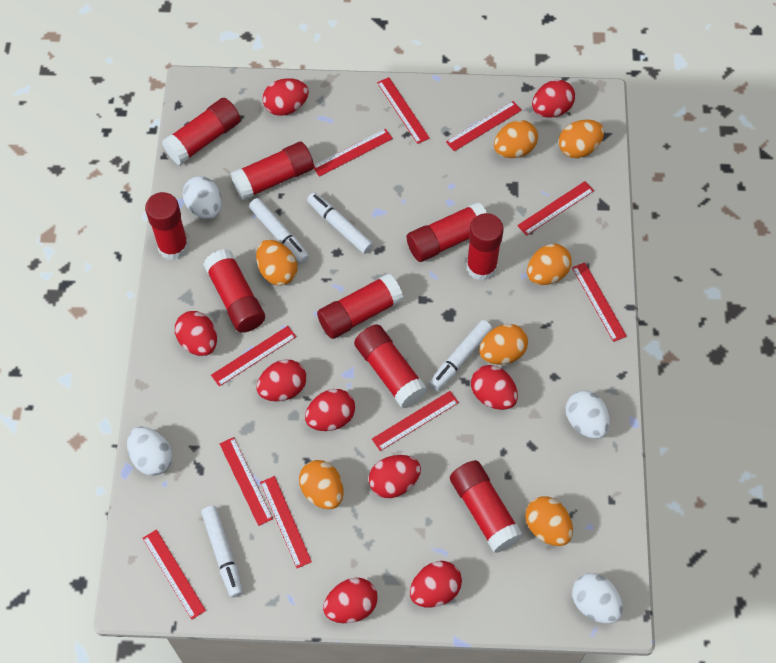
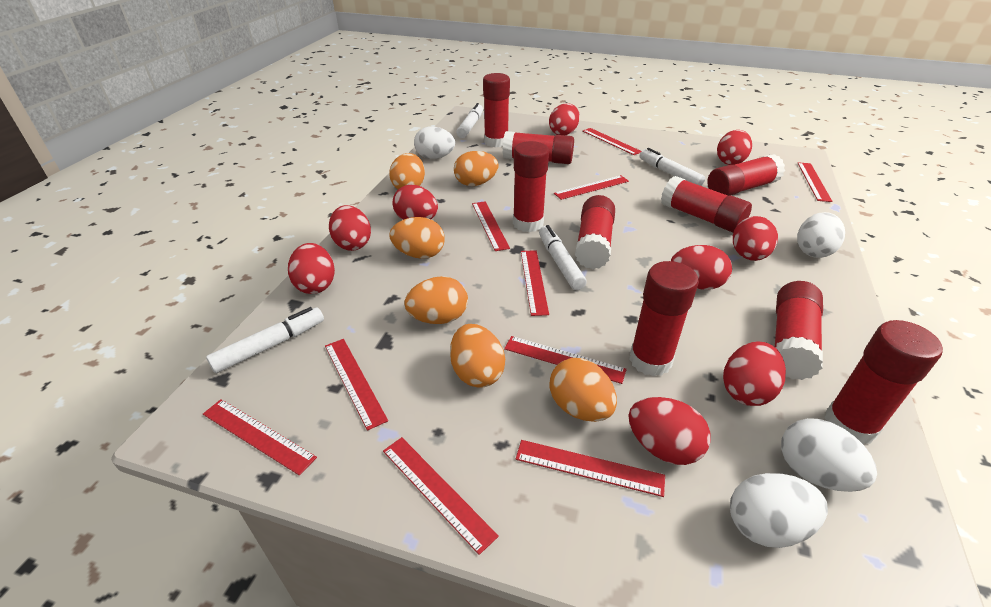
orange egg: [256,240,297,286] [299,460,343,509] [479,324,528,365] [494,120,538,158] [525,496,573,546] [527,244,572,285] [559,120,604,158] = 7 -> [389,153,425,189] [390,217,445,259] [405,276,468,324] [450,324,505,388] [454,151,499,186] [549,358,617,422] = 6

